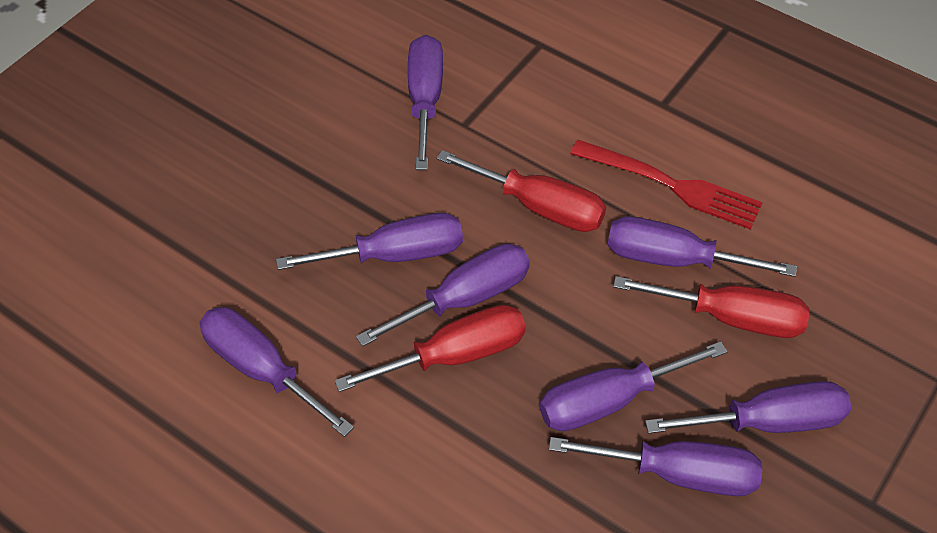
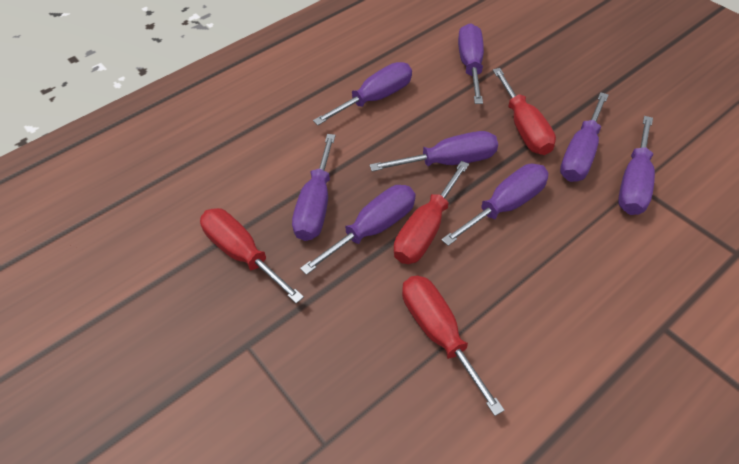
red fork: [570,140,763,230] = 1 -> none = 0
red screwdriver: [334,305,526,392] [437,150,606,232] [613,276,810,338] = 3 -> [200,208,304,304] [394,161,469,264] [402,276,505,416] [493,68,556,155] = 4

